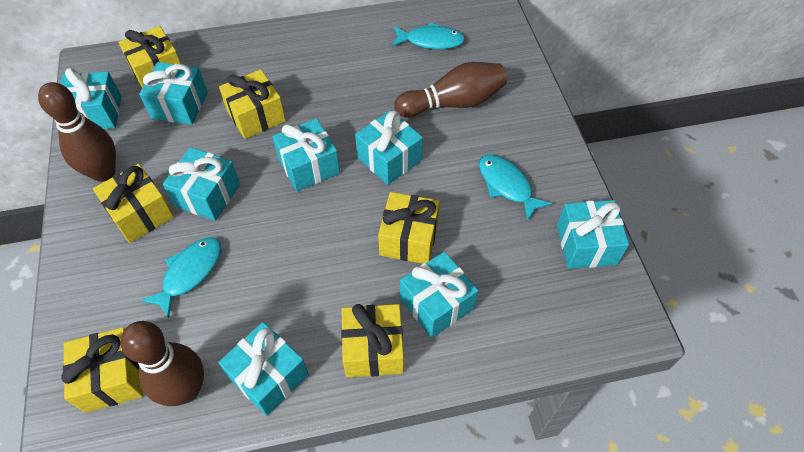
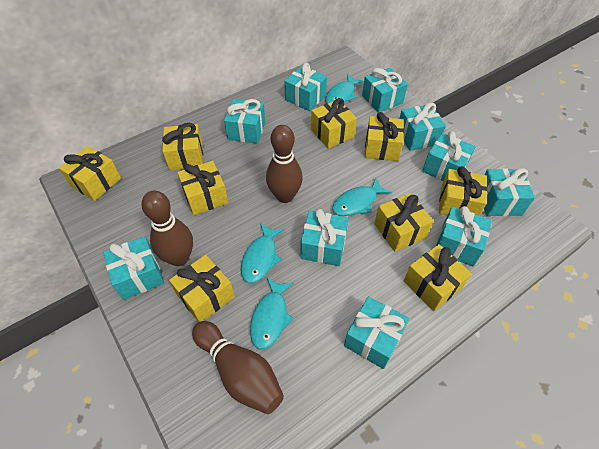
turquoise fish: [141,237,221,319] [392,22,465,49] [479,155,552,221] = 3 -> [241,223,284,283] [250,277,294,349] [325,74,364,104] [332,178,392,216] = 4
turquoise gift: [60,68,122,129] [139,62,208,125] [163,147,240,221] [218,322,309,416] [272,118,340,191] [355,110,423,185] [400,252,478,338] [557,200,629,269] = 8 -> [103,236,164,300] [224,99,265,144] [284,63,327,111] [300,209,348,266] [344,296,409,369] [362,68,408,113] [399,103,446,151] [422,131,476,181] [436,206,492,266] [484,168,535,216] = 10
yellow gift: [61,327,143,413] [93,164,174,243] [118,26,181,88] [219,69,286,139] [341,304,404,377] [378,192,440,264] = 6 -> [59,146,121,201] [162,123,203,170] [169,255,235,322] [177,161,228,215] [311,98,357,149] [365,112,404,161] [374,193,434,252] [404,244,472,311] [439,166,488,216] = 9

